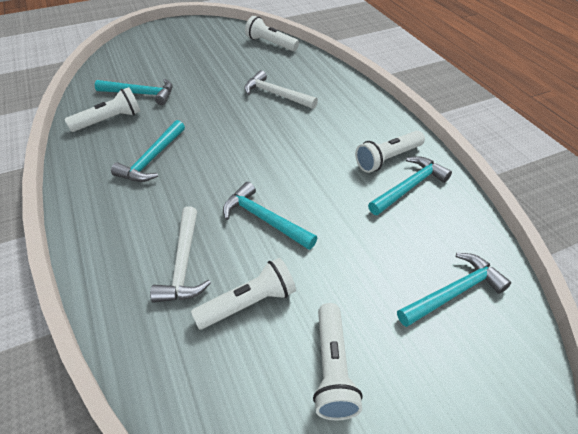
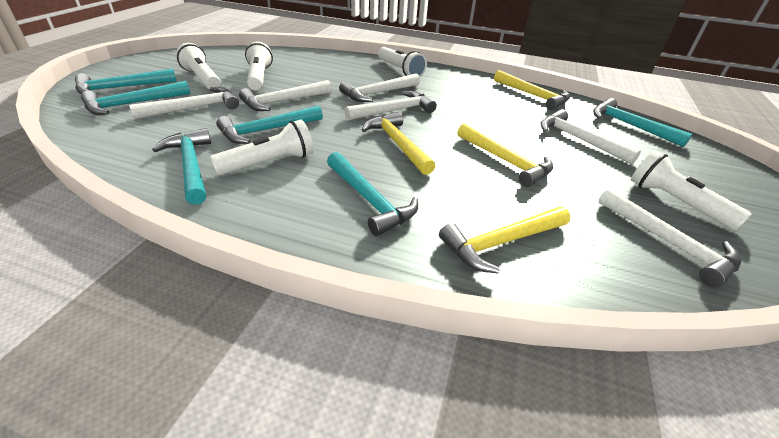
turquoise hammer: [95,79,173,105] [111,120,185,182] [223,182,317,250] [368,156,452,215] [397,253,511,327] = 5 -> [75,68,177,94] [81,81,190,115] [152,128,211,205] [216,105,323,144] [327,152,418,236] [593,98,692,147] = 6
white hammer: [150,206,211,303] [244,70,318,109] = 2 -> [129,87,239,120] [239,80,332,111] [339,73,420,102] [344,91,437,121] [540,109,641,164] [598,188,741,288] = 6
yellow hammer: none = 0 -> [362,112,435,175] [439,207,570,274] [457,123,553,187] [494,70,570,110] = 4

